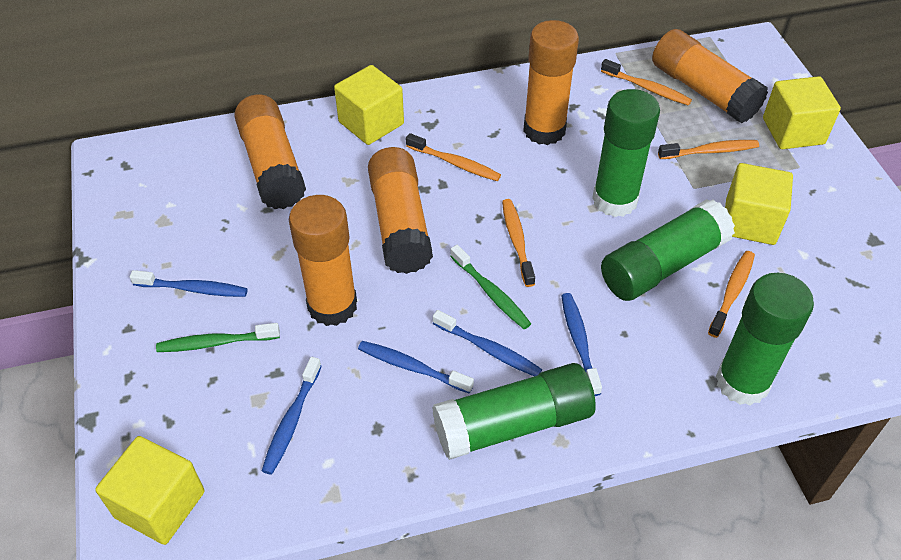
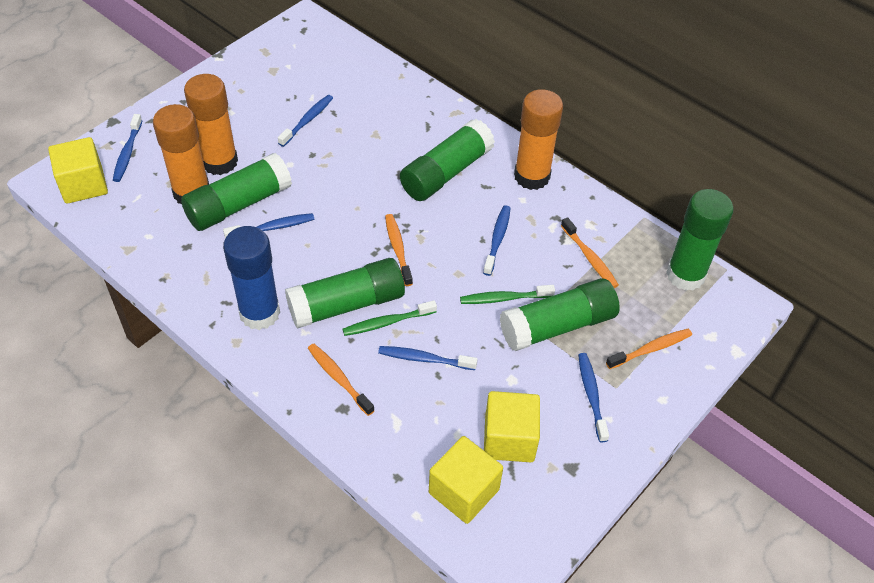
blue glue stick: none = 0 -> [223,226,280,330] = 1
blue toothbrush: [130,270,248,297] [262,357,322,475] [358,341,474,393] [433,310,542,376] [561,293,602,396] = 5 -> [113,114,142,182] [223,213,314,238] [278,95,333,147] [378,346,478,370] [483,205,511,276] [578,353,609,442] = 6
green glue stick: [432,363,596,460] [592,89,660,217] [601,199,735,301] [716,273,814,406] = 4 -> [181,153,292,231] [285,258,405,329] [400,119,495,201] [500,278,620,351] [666,189,734,291] = 5
orange glue stick: [234,94,306,209] [289,195,357,326] [368,147,433,274] [523,20,579,145] [652,29,768,123] = 5 -> [153,104,209,204] [184,74,238,175] [514,89,563,190] = 3
orange toothbrush: [406,133,501,181] [502,199,535,287] [601,59,692,106] [658,140,759,159] [708,251,755,338] = 5 -> [308,344,375,416] [385,214,413,286] [561,217,619,288] [606,329,692,369] = 4
yellow cube: [95,436,205,545] [334,65,404,145] [725,163,793,245] [763,76,841,149] = 4 -> [48,137,108,204] [429,436,503,524] [484,391,540,462] = 3

